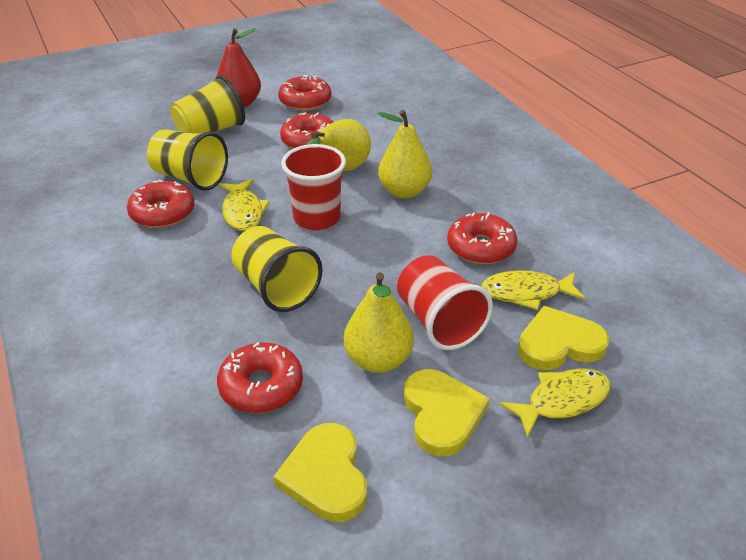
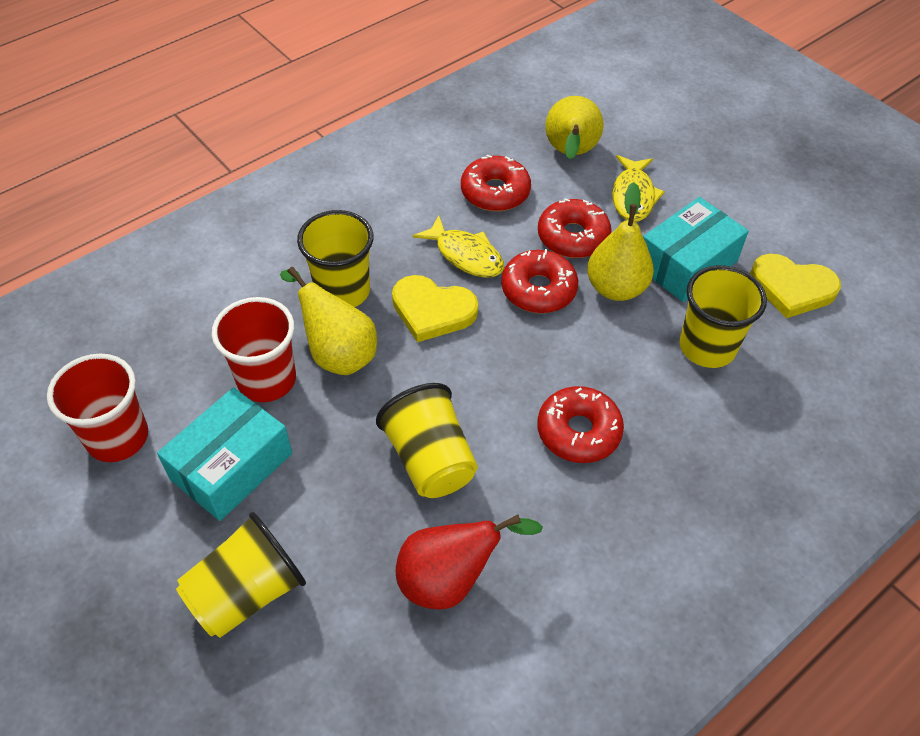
red donut: [127,180,195,228] [217,343,303,413] [278,75,331,111] [280,112,333,149] [447,212,517,264] = 5 -> [461,155,531,211] [501,249,578,313] [537,386,624,463] [538,198,612,258] = 4
turquoise box: none = 0 -> [157,387,292,521] [643,197,749,302] = 2
yellow cup: [147,129,228,191] [171,75,245,134] [231,226,323,312] = 3 -> [176,512,306,638] [297,210,373,307] [376,383,478,498] [680,265,767,368] = 4
yellow fish: [219,179,270,231] [482,271,585,310] [500,369,611,438] = 3 -> [413,215,504,278] [612,155,665,222] = 2
yellow heart: [273,423,367,522] [404,369,490,456] [518,306,609,370] = 3 -> [392,275,478,342] [750,253,841,318] = 2

